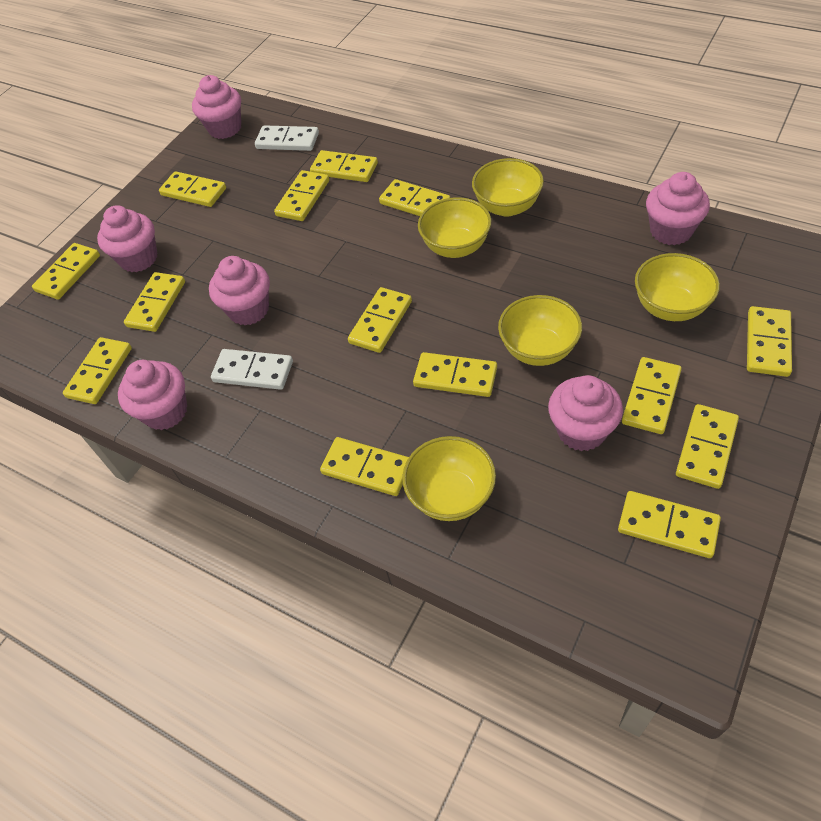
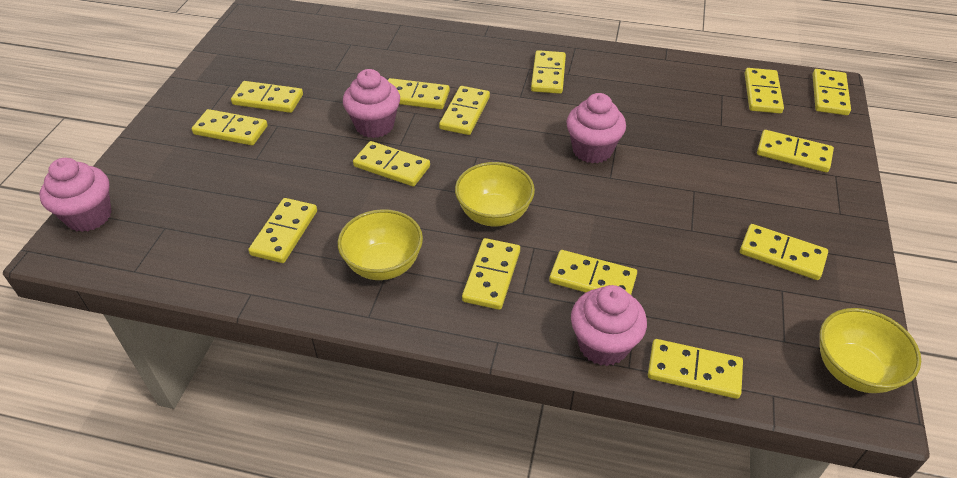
pink cupcake: [97,205,157,272] [118,360,187,430] [192,75,241,139] [209,256,270,325] [548,375,623,451] [646,172,710,245] = 6 -> [39,158,112,232] [343,69,400,138] [566,93,626,163] [571,285,647,366] = 4
white domino: [211,349,293,390] [255,125,319,151] = 2 -> none = 0
yellow bowl: [402,436,496,521] [418,197,491,258] [472,158,544,217] [498,295,582,366] [635,253,720,321] = 5 -> [338,209,423,280] [455,162,535,227] [820,308,921,393] = 3

